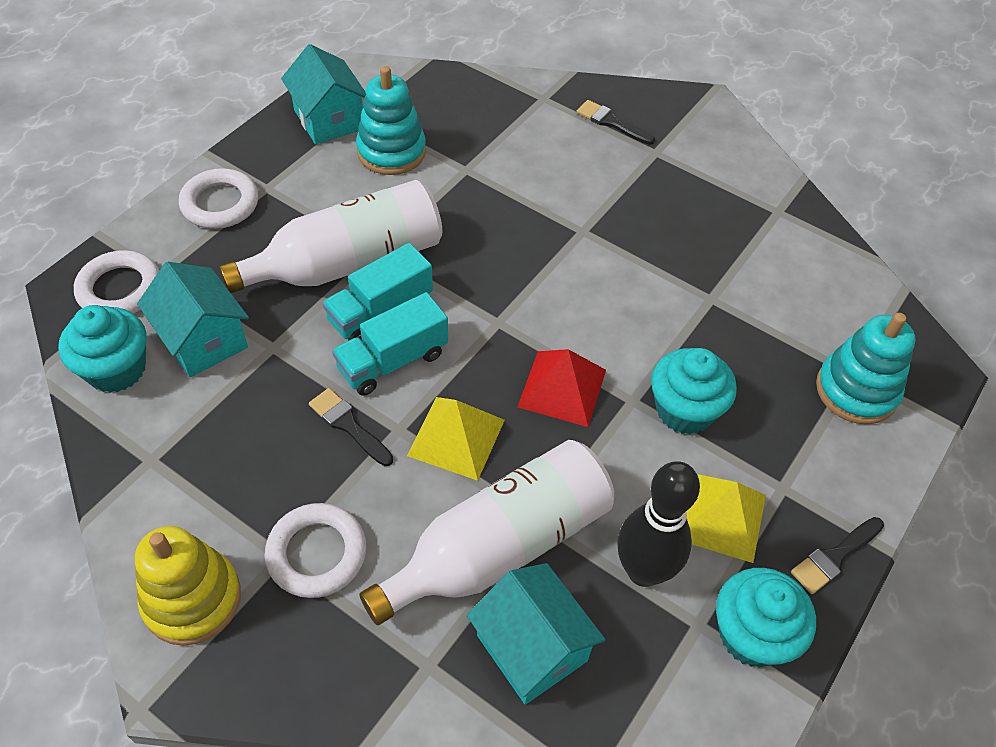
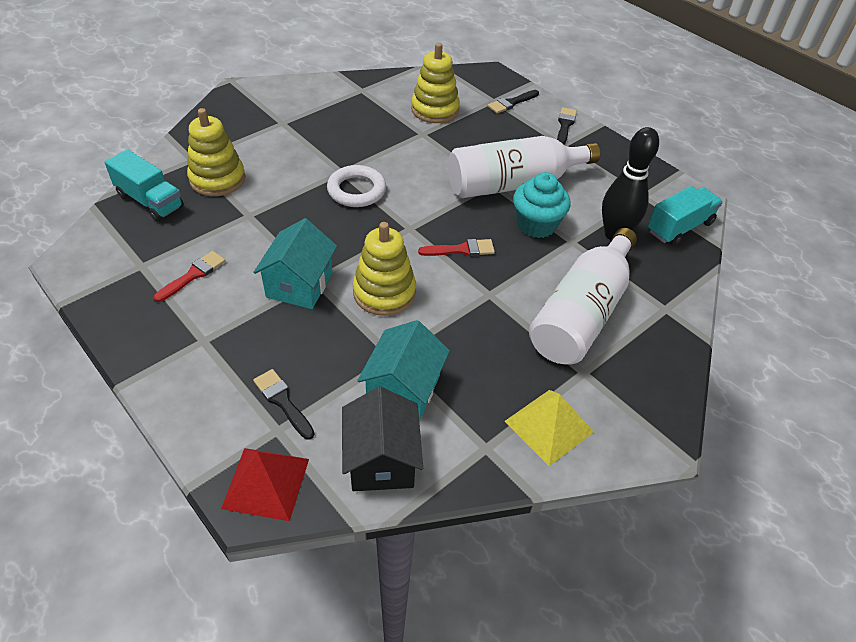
black house: none = 0 -> [342,386,423,491] = 1
red brush: none = 0 -> [154,251,226,302] [418,239,495,256] = 2
turquoise cupcake: [58,305,146,393] [651,348,737,435] [716,568,816,667] = 3 -> [513,172,571,238] = 1
turquoise house: [137,262,249,377] [281,44,366,145] [467,563,605,705] = 3 -> [253,218,337,309] [357,320,450,421] = 2
turquoise stacking toy: [356,66,426,175] [816,313,915,424] = 2 -> none = 0
white ring: [74,250,159,314] [179,168,258,229] [265,503,366,598] = 3 -> [327,165,386,207] = 1
yellow pyramid: [407,397,505,481] [686,474,766,563] = 2 -> [505,390,594,466] = 1
yellow stacking toy: [135,526,241,646] = 1 -> [187,108,245,196] [353,222,416,316] [411,43,460,123] = 3

